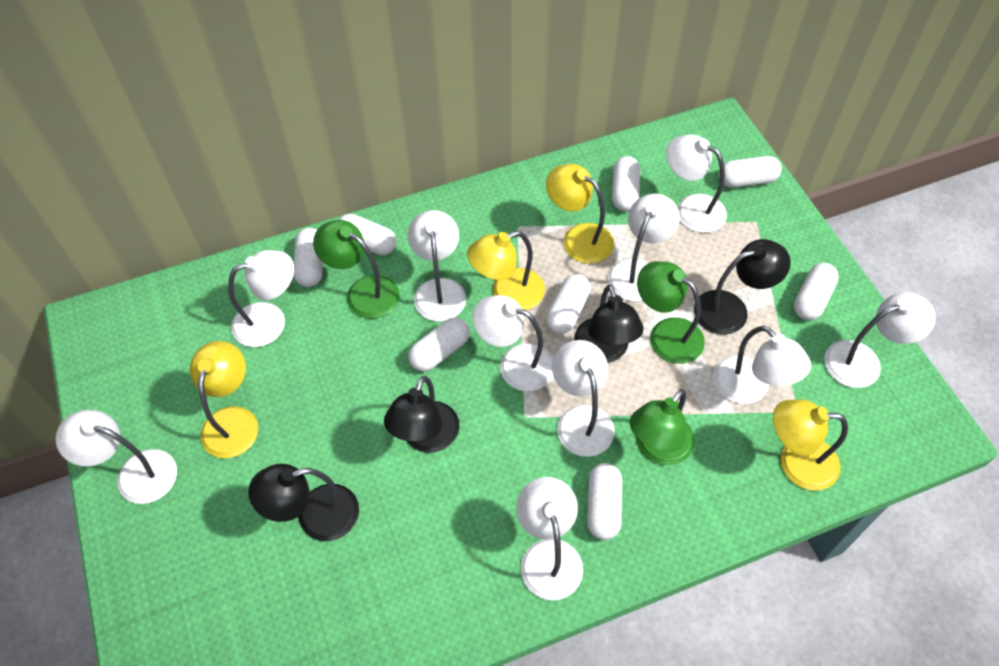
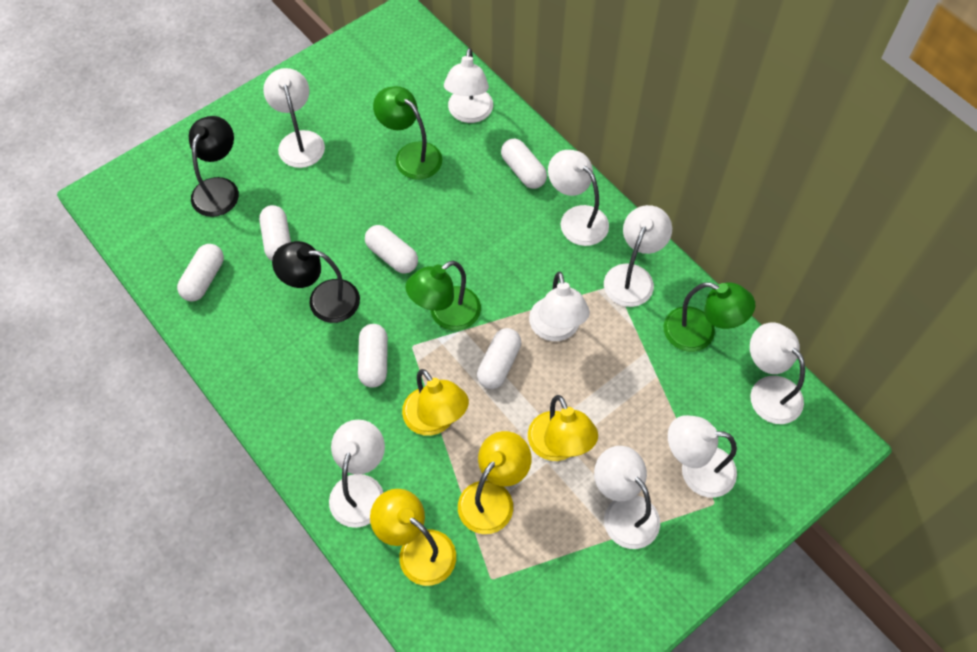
black lamp: [248,464,359,541] [384,376,460,453] [574,284,644,363] [694,239,791,335] = 4 -> [189,116,239,217] [272,241,360,323] = 2
white capsule: [294,228,323,287] [339,214,397,255] [408,317,470,372] [546,274,591,334] [587,463,622,540] [612,156,640,211] [719,156,782,188] [793,263,839,320] = 8 -> [177,244,224,302] [259,205,291,261] [358,324,388,388] [365,225,418,274] [477,328,521,389] [501,139,547,189] = 6
white lamp: [55,410,177,504] [228,250,294,347] [408,210,466,321] [472,295,553,391] [516,477,583,600] [552,340,615,457] [608,194,680,302] [666,135,727,233] [713,326,811,404] [824,292,936,388] = 10 -> [263,68,325,168] [329,420,385,528] [444,48,493,123] [529,272,590,341] [548,150,609,246] [594,446,660,549] [604,205,672,307] [668,415,737,498] [750,322,805,424] = 9

